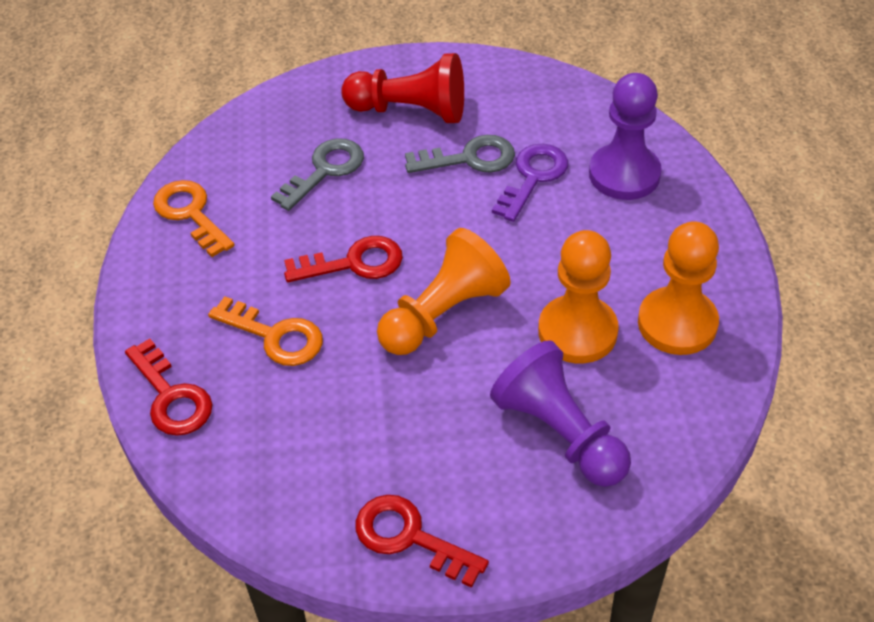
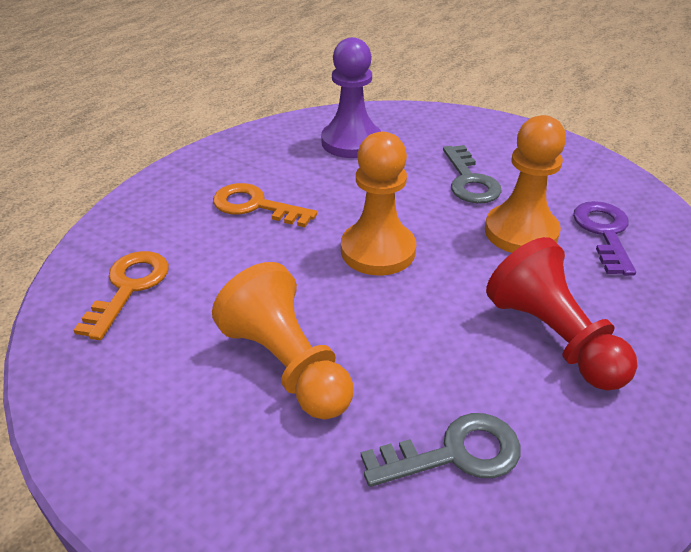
purple pawn: [490,340,631,487] [589,73,662,200] = 2 -> [321,37,381,158] = 1
red key: [125,339,213,436] [284,236,403,282] [356,495,489,588] = 3 -> none = 0

